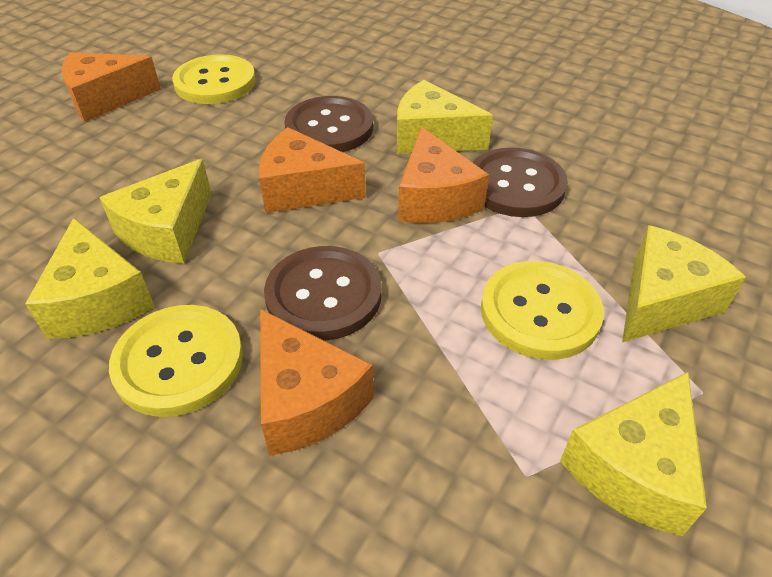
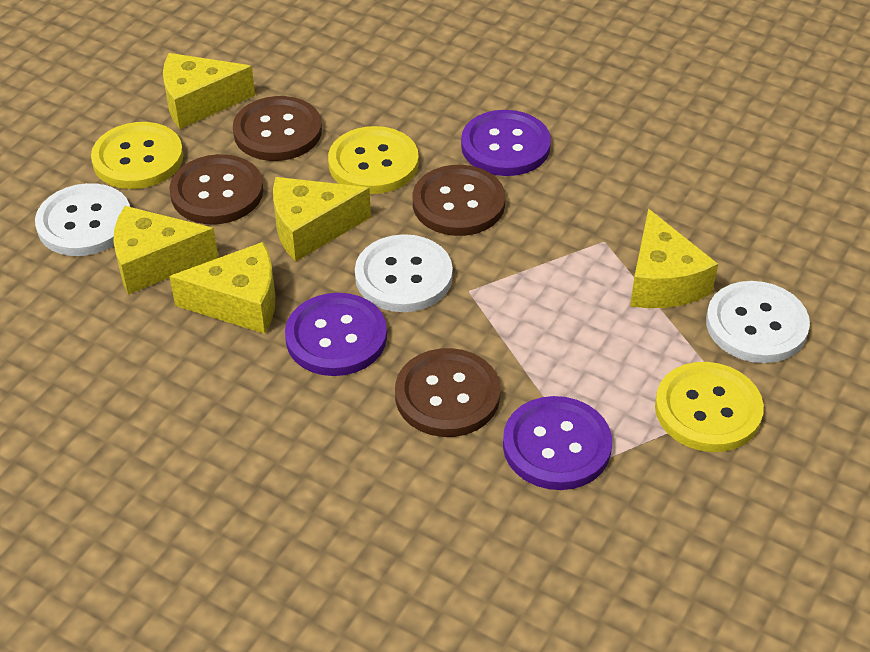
brown button: [264,246,381,341] [285,96,373,152] [472,147,568,217] = 3 -> [169,154,263,224] [233,96,322,161] [395,348,500,437] [413,165,506,236] = 4
orange cheese: [62,52,161,122] [259,127,366,213] [260,309,374,456] [398,127,489,223] = 4 -> none = 0
purple button: none = 0 -> [285,293,387,376] [461,110,551,176] [503,396,612,490] = 3
white button: none = 0 -> [35,183,130,256] [355,234,453,312] [706,281,810,363] = 3

